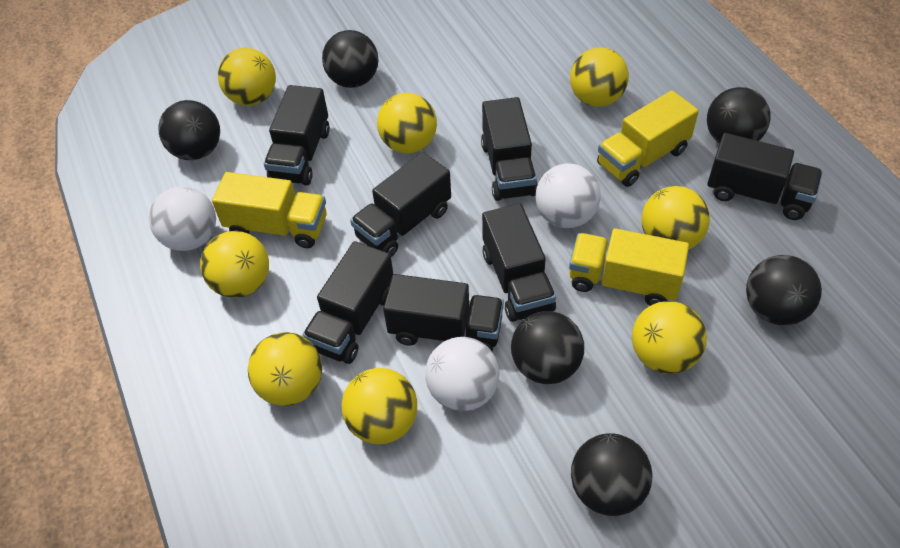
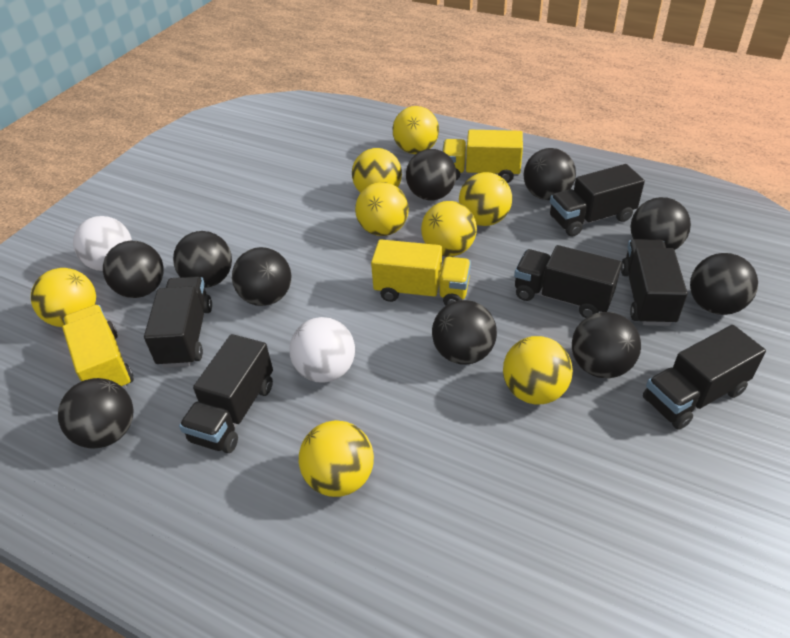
black ball: [158,100,220,160] [322,30,378,88] [511,311,584,384] [571,433,653,516] [707,87,771,144] [746,255,822,325] = 6 -> [58,378,134,449] [103,241,164,298] [173,231,232,288] [232,247,291,306] [406,149,456,200] [432,300,497,365] [524,148,576,200] [572,312,641,378] [630,197,691,250] [690,253,758,315] = 10
black truck: [264,85,330,186] [302,241,393,364] [350,152,451,257] [383,274,504,351] [481,97,538,201] [482,203,556,322] [707,133,823,220] = 7 -> [144,276,212,368] [179,334,273,453] [514,245,622,318] [550,164,645,237] [621,239,688,326] [643,325,766,430] = 6
white ball: [149,187,216,251] [425,337,500,411] [535,163,601,228] = 3 -> [73,216,132,271] [289,317,355,383] = 2

